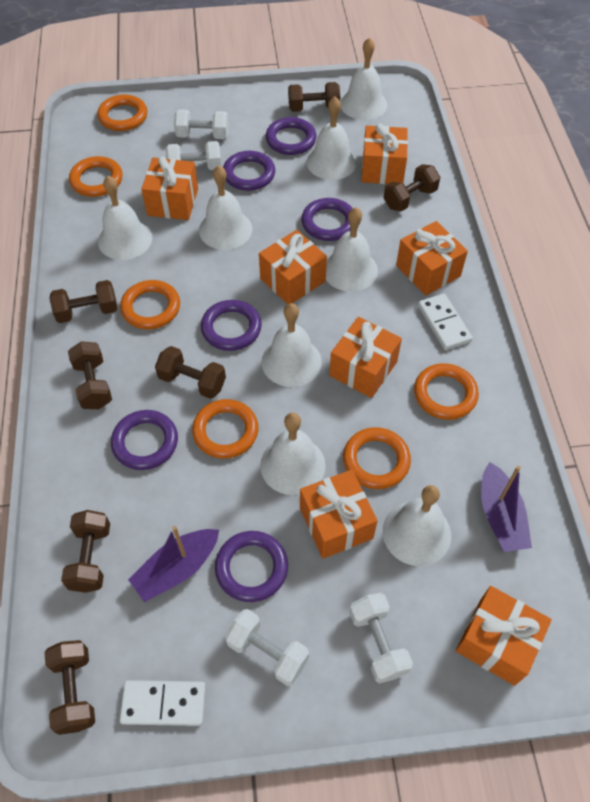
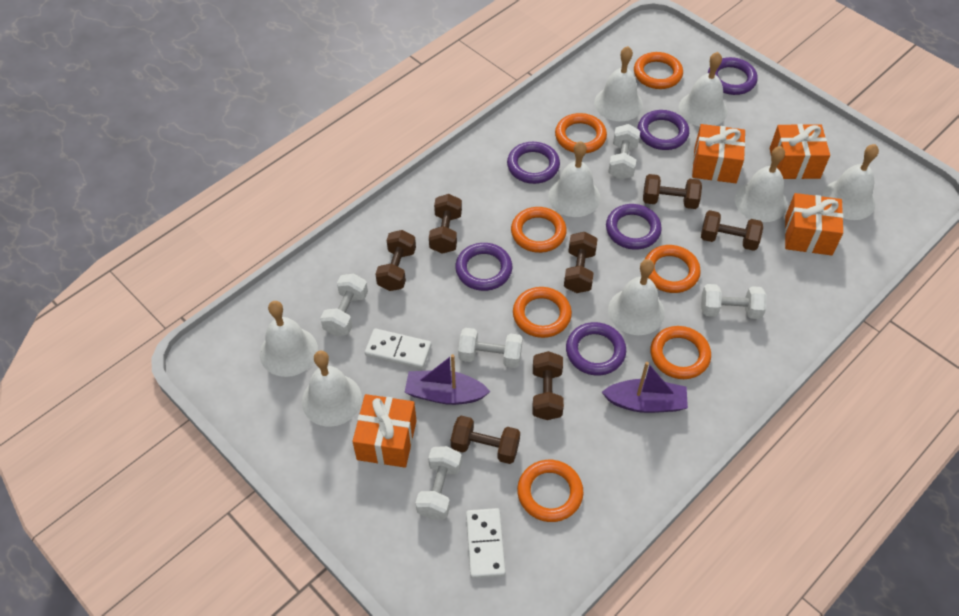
orange gift: [141,156,198,220] [259,230,327,304] [300,470,378,559] [329,317,402,398] [361,123,408,184] [396,221,468,296] [456,586,552,686] = 7 -> [352,394,417,468] [692,124,745,183] [770,124,830,179] [785,193,843,255] = 4
orange ring: [69,156,123,197] [97,94,148,131] [120,280,180,329] [192,399,259,459] [343,427,411,489] [414,363,479,420] = 6 -> [511,207,567,253] [513,287,572,338] [517,460,583,522] [555,113,607,153] [634,52,683,89] [645,245,701,293] [650,326,711,379] = 7
white dumbbell: [165,141,221,170] [174,109,229,139] [225,609,309,686] [349,593,413,683] = 4 -> [320,274,368,336] [416,446,462,519] [458,328,523,368] [608,124,640,180] [701,284,767,319] = 5

